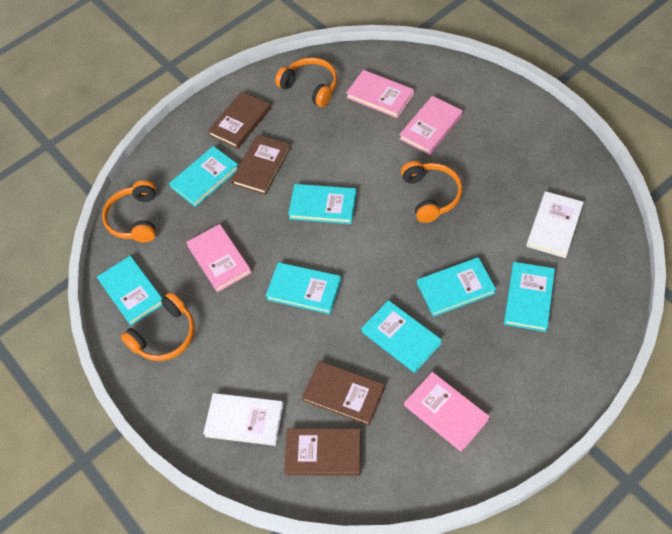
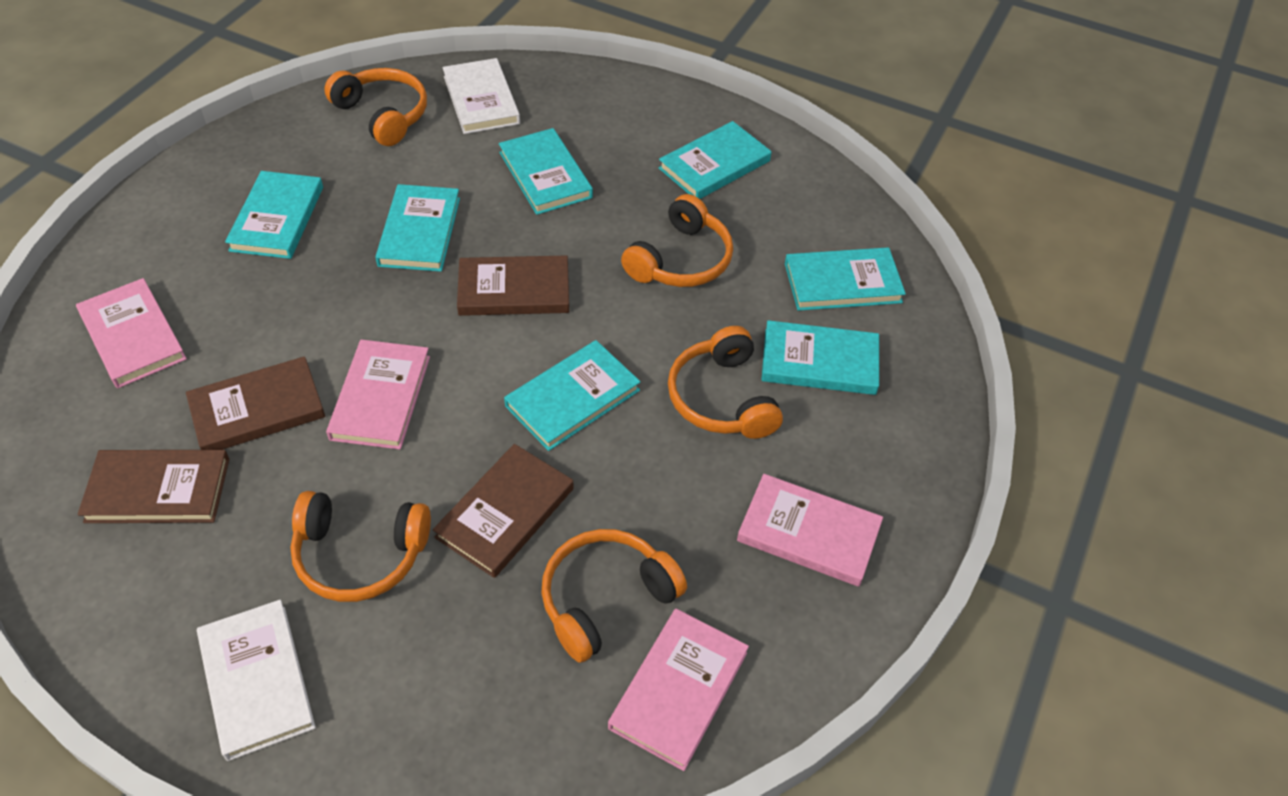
orange headphones: [102,180,156,242] [121,292,195,361] [275,57,337,107] [401,161,462,223] = 4 -> [290,491,431,602] [324,68,427,146] [541,529,687,663] [621,194,733,287] [668,326,783,439] = 5

